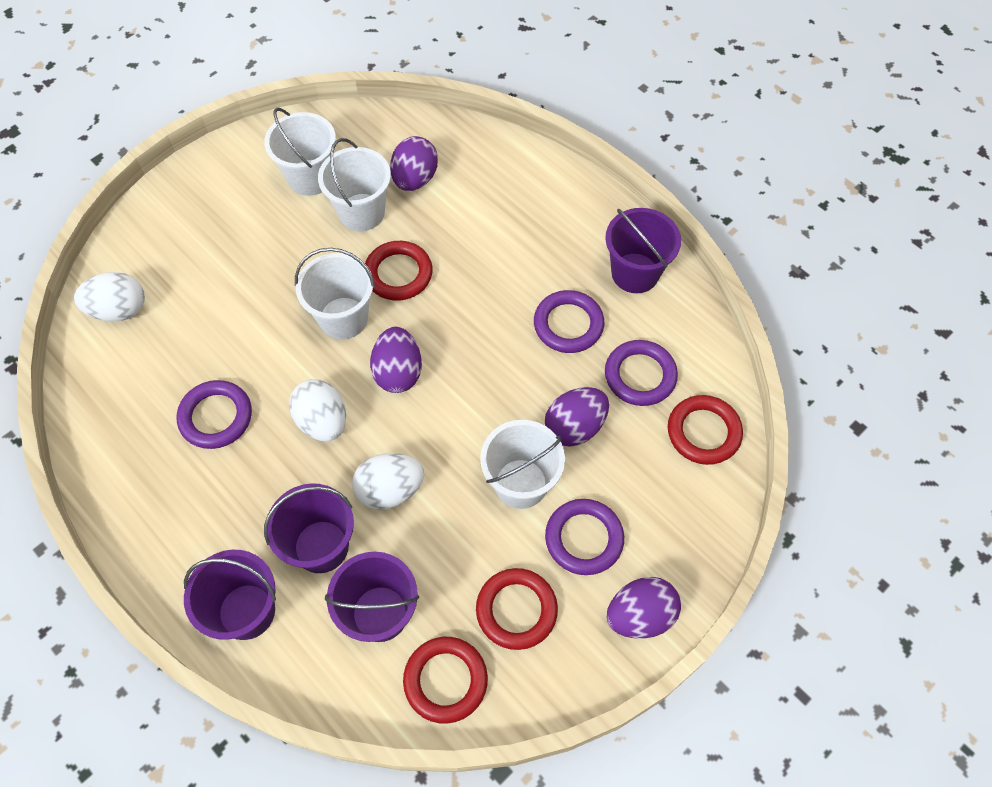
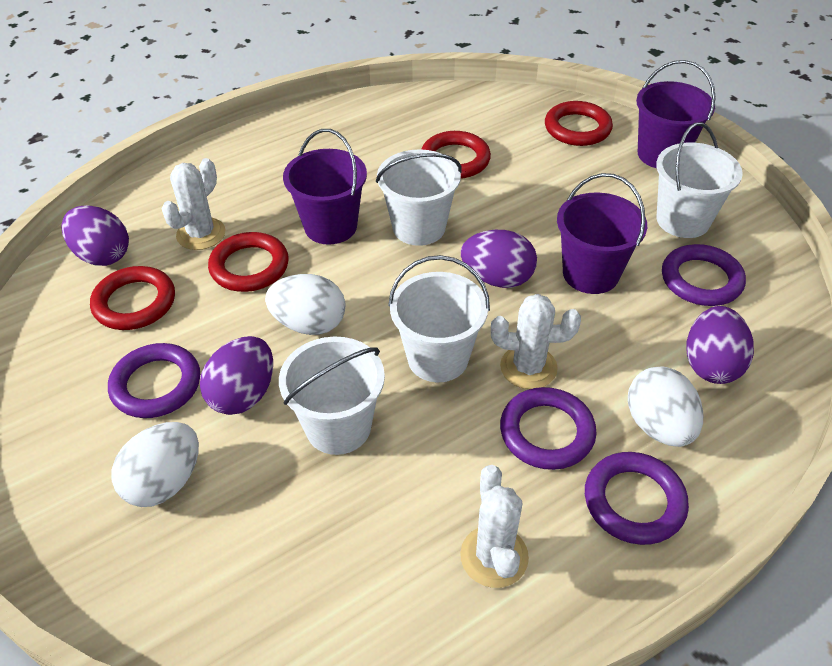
purple bucket: [184,550,276,640] [264,483,354,573] [325,552,419,642] [605,208,681,293] = 4 -> [283,129,367,245] [557,173,647,294] [636,60,716,168] = 3
white cactus: none = 0 -> [162,158,225,250] [460,465,529,588] [491,294,581,389] = 3

